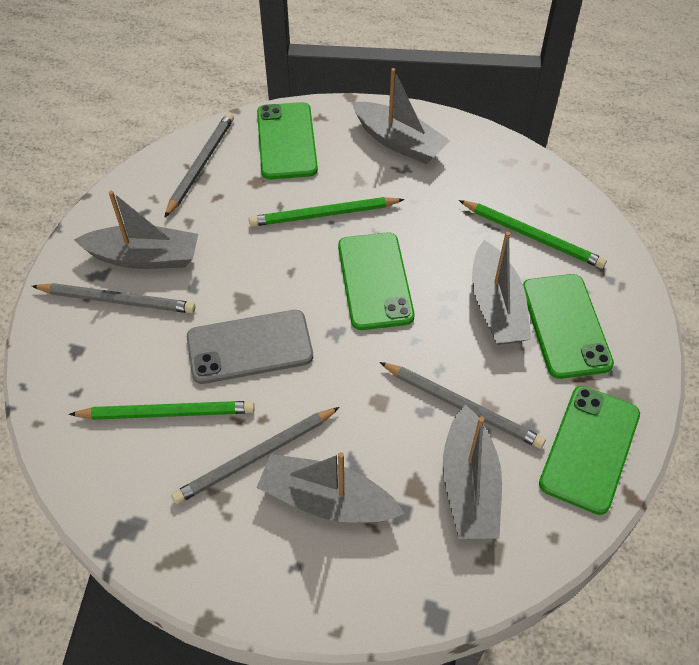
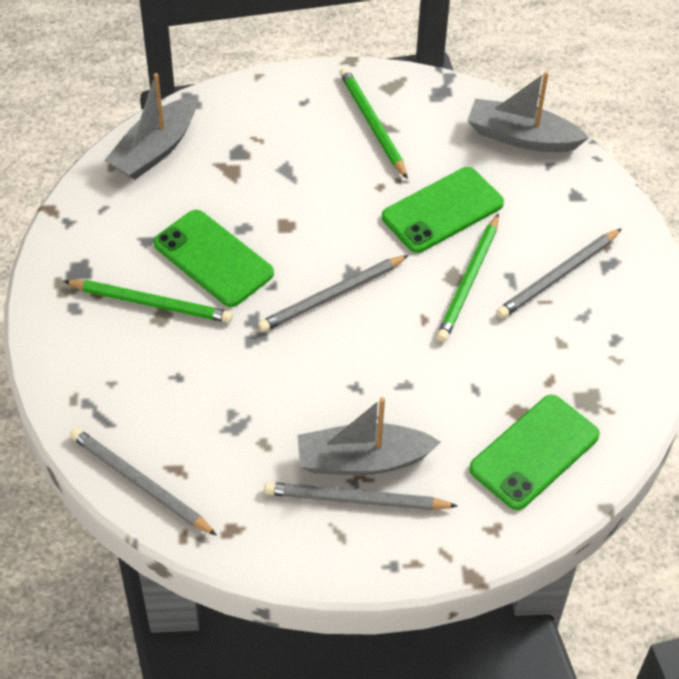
green phone: [257,102,318,180] [338,232,415,330] [523,274,614,379] [539,386,640,515] = 4 -> [153,210,274,307] [382,167,504,253] [469,395,600,510] = 3
grey boat: [74,191,198,269] [256,452,405,523] [352,68,450,164] [443,405,502,539] [472,231,531,345] = 5 -> [104,73,196,180] [298,397,441,475] [467,71,589,152] = 3
grey phone: [187,310,313,384] = 1 -> none = 0

